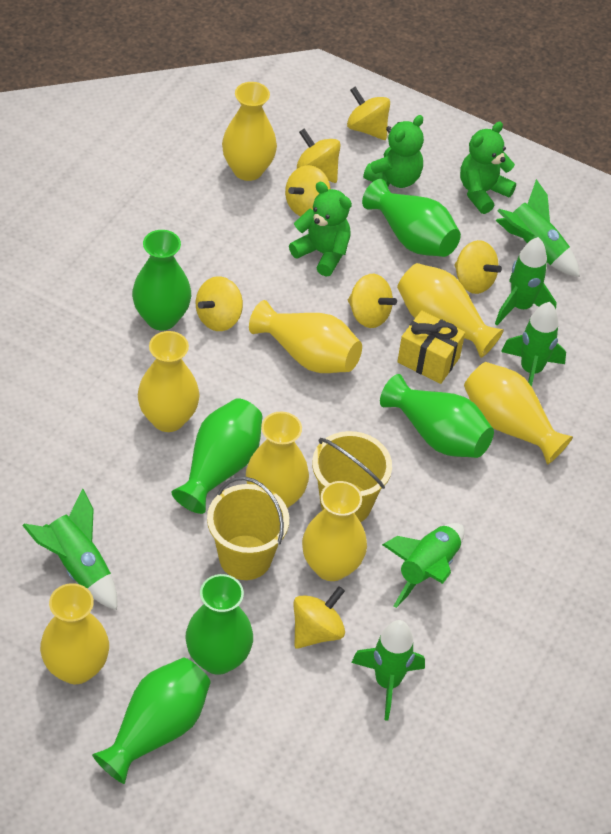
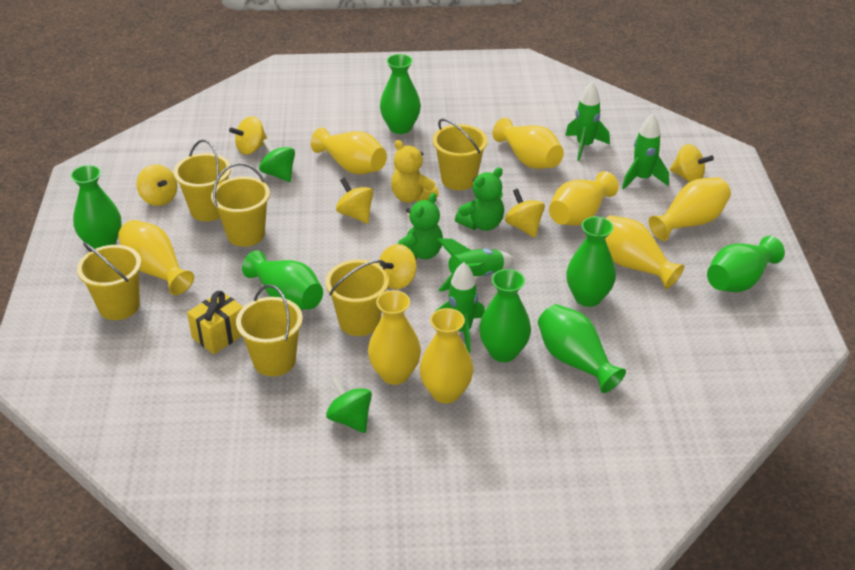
green rocket: [22,489,117,610] [351,620,425,721] [382,523,464,608] [495,237,557,325] [496,179,580,277] [501,302,566,387] = 6 -> [434,262,485,353] [437,238,514,292] [565,82,610,161] [622,114,669,189] = 4
green spinning top: none = 0 -> [259,139,295,182] [326,376,372,433] = 2
green teddy bear: [289,182,352,277] [363,115,424,188] [460,122,516,214] = 3 -> [398,193,443,260] [455,167,504,231] = 2
green vase: [92,657,211,784] [132,230,191,330] [171,398,262,514] [185,574,253,675] [362,179,461,257] [380,374,494,458] = 6 -> [70,165,122,249] [242,250,323,310] [380,54,421,134] [479,269,531,362] [538,304,626,393] [566,216,616,307] [707,236,785,292] = 7
yellow bucket: [207,477,289,580] [312,431,392,522] = 2 -> [77,243,141,320] [174,139,231,221] [211,163,270,247] [236,284,303,376] [325,259,389,336] [433,118,488,190] = 6
yellow spinning top: [196,276,243,331] [285,165,330,216] [293,586,345,649] [297,128,341,183] [347,87,390,140] [348,274,397,328] [454,240,502,294] = 7 -> [137,164,177,206] [229,116,268,155] [336,178,373,224] [378,244,417,289] [505,189,545,238] [670,144,714,182] = 6
yellow teddy bear: none = 0 -> [391,140,439,203] = 1

